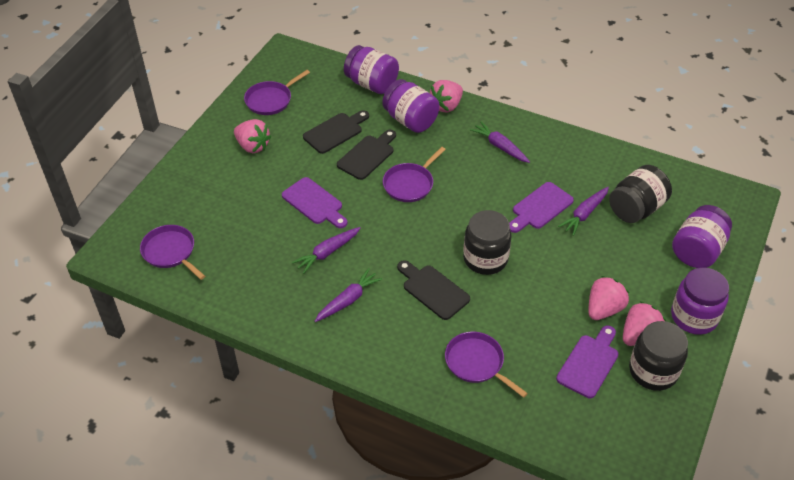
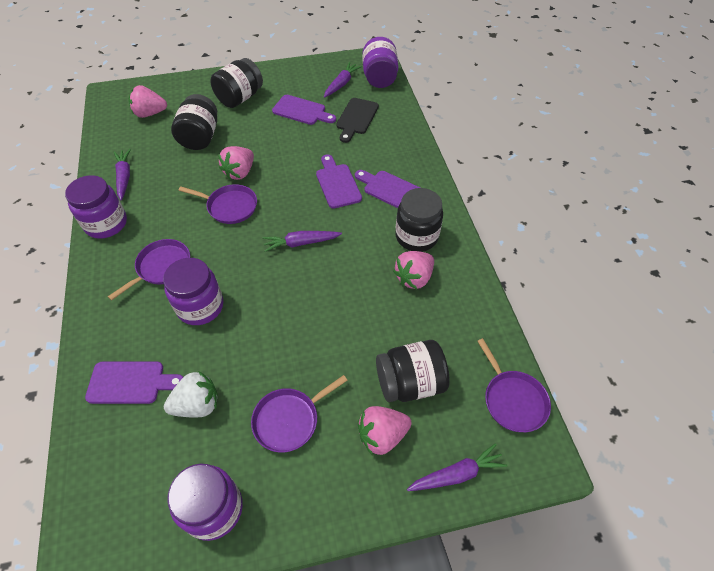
black cutting board: [303,110,369,154] [337,130,396,180] [397,260,470,320] = 3 -> [336,98,379,143] = 1
black jar: [463,210,512,275] [609,165,672,223] [629,321,688,391] = 3 -> [171,94,217,150] [210,58,263,108] [376,340,450,402] [395,188,443,252] = 4
purple cutting board: [282,177,348,228] [509,182,574,233] [556,326,619,398] = 3 -> [85,362,183,404] [272,95,336,125] [316,154,362,209] [355,170,420,208] = 4
white strawberry: none = 0 -> [164,371,218,417] = 1

